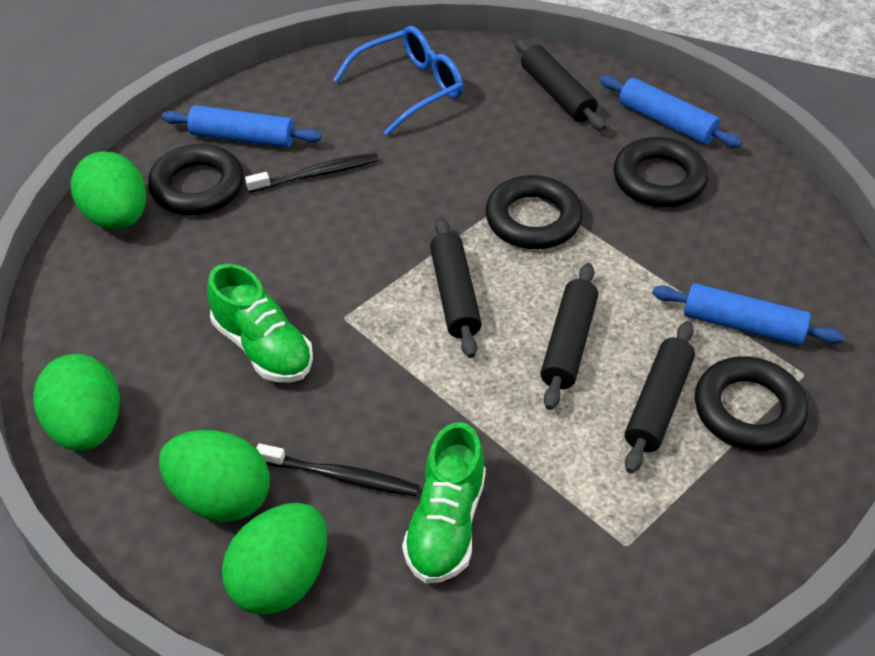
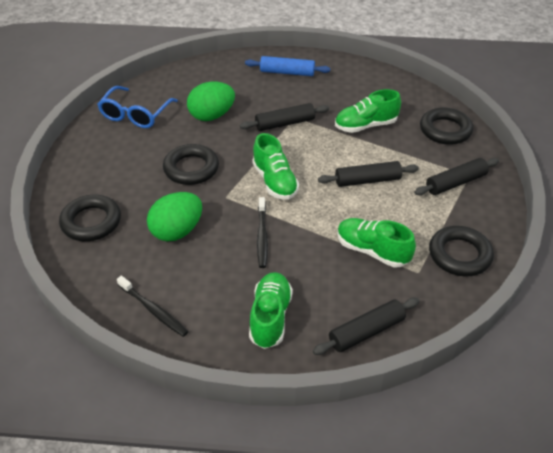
blue rolling pin: [162,105,322,148] [600,75,742,148] [652,283,844,346] = 3 -> [245,56,330,76] = 1
green egg: [33,354,120,451] [71,152,146,229] [159,430,270,522] [222,503,327,615] = 4 -> [147,192,202,241] [187,82,235,121] = 2
green shoe: [207,264,313,383] [402,422,486,583] = 2 -> [249,272,293,349] [252,133,299,200] [335,89,401,133] [337,218,416,268] = 4

